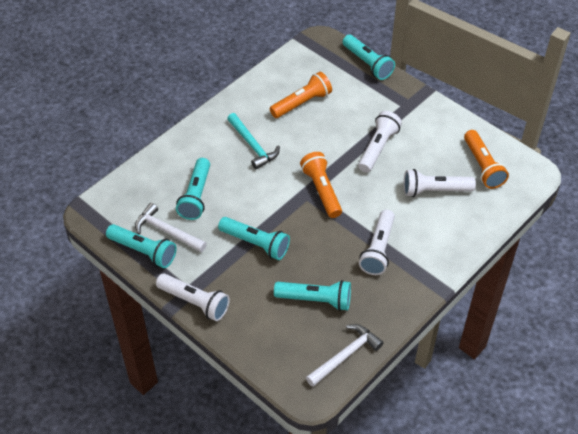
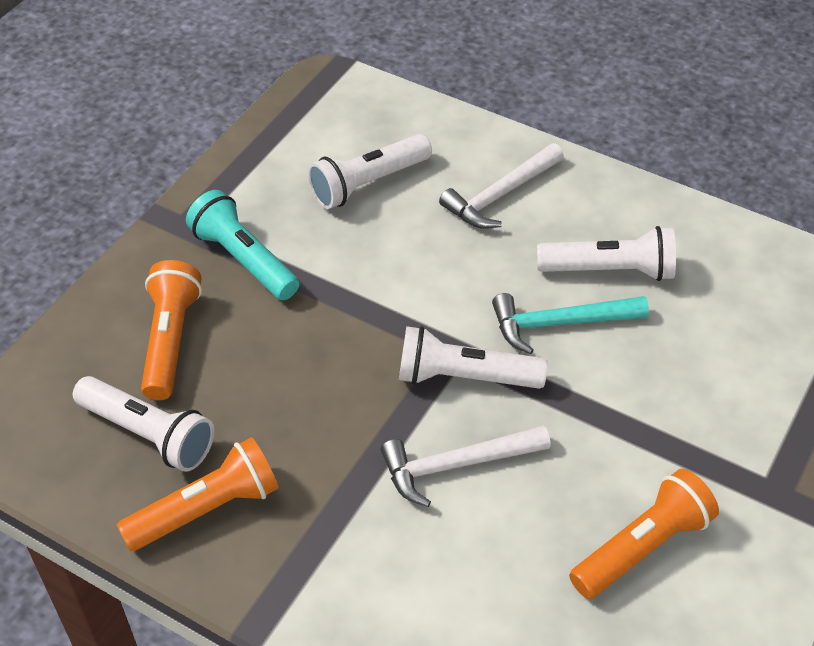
turquoise flashlight: [106,224,177,268] [176,158,210,220] [218,217,290,260] [274,280,351,311] [343,35,395,80] = 5 -> [186,190,299,300] = 1

